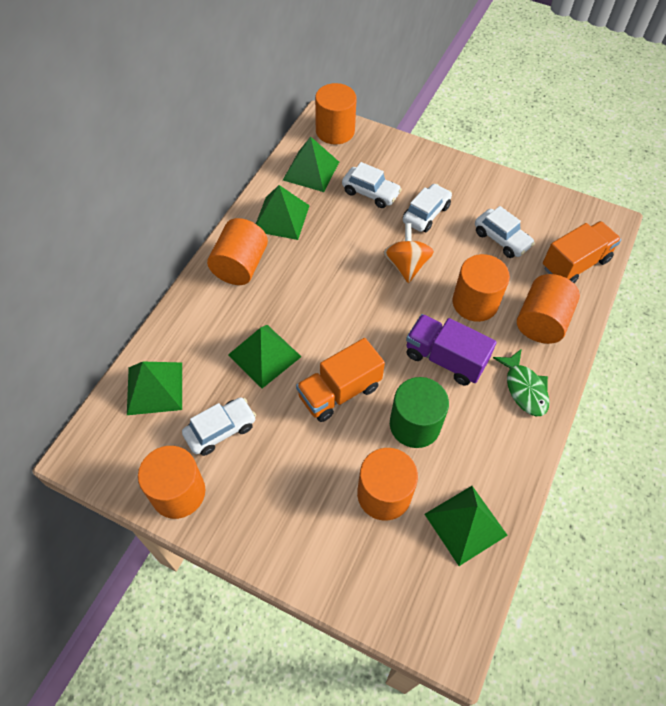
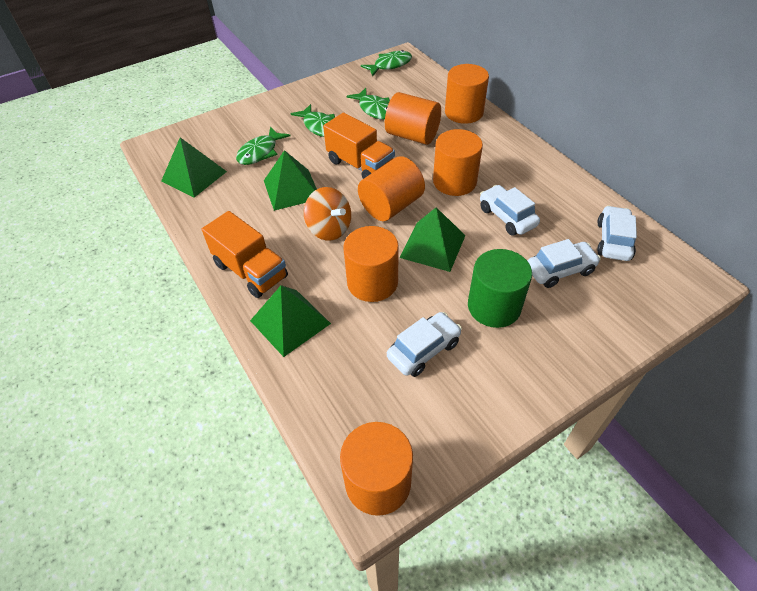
green fish: [493,349,550,416] = 1 -> [236,127,291,165] [291,104,335,137] [347,88,390,120] [360,50,412,76] = 4
green pyramid: [127,362,182,415] [228,325,302,388] [256,185,310,240] [283,136,339,192] [424,486,508,566] = 5 -> [161,137,227,198] [250,285,331,357] [264,150,317,211] [399,207,466,272] = 4
purple truck: [406,314,497,386] = 1 -> none = 0

